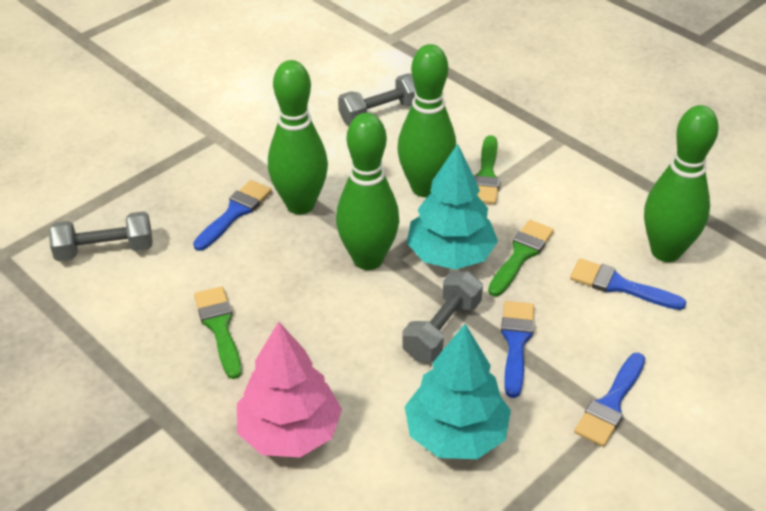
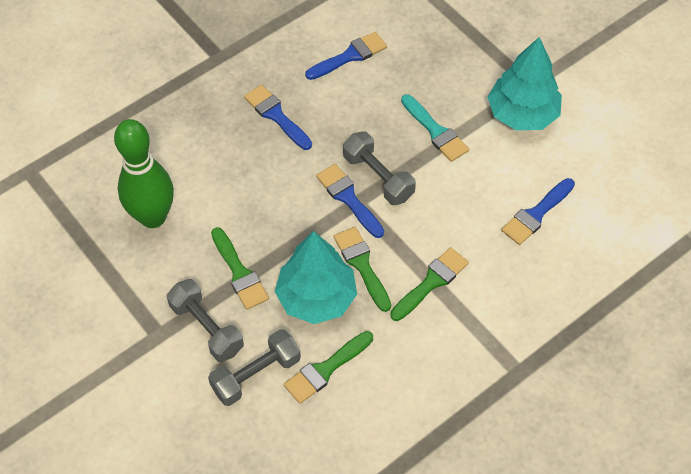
green bowling pin: [268,60,328,214] [336,113,399,270] [397,44,456,197] [644,105,719,262] = 4 -> [114,119,174,228] = 1
green brush: [194,286,242,379] [473,135,500,204] [488,220,554,296] = 3 -> [211,227,269,310] [284,331,373,404] [334,227,391,312] [390,247,469,321] = 4
pink tree: [237,321,342,457] = 1 -> none = 0
turquoise brush: none = 0 -> [401,94,469,162] = 1

